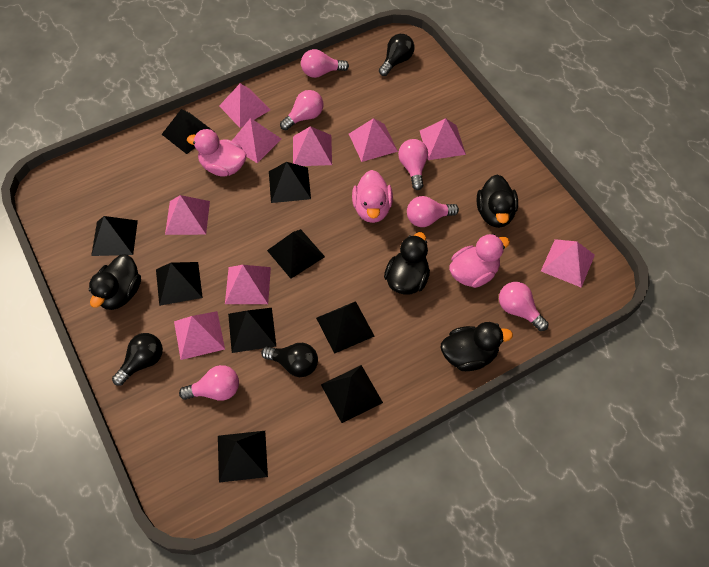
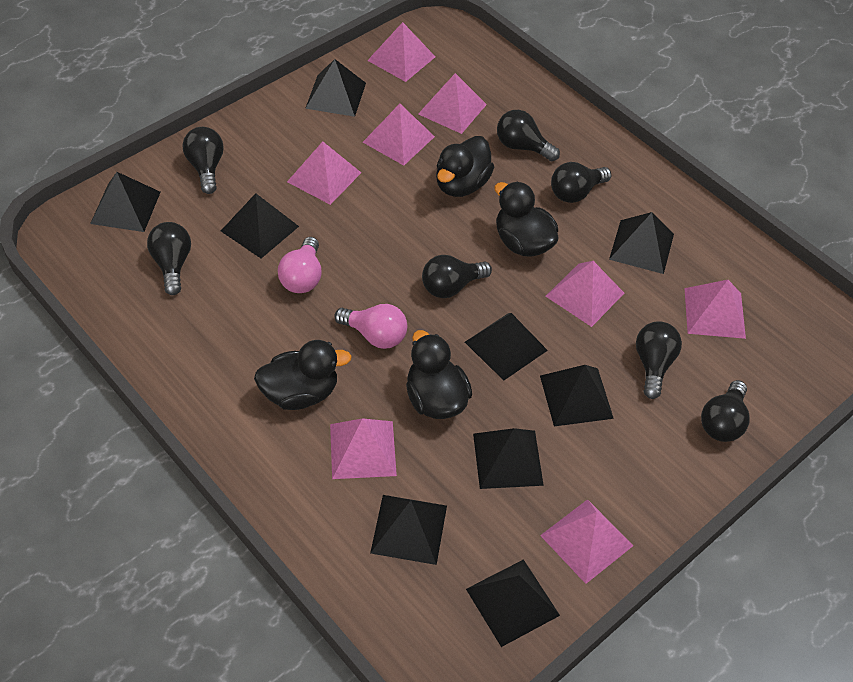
black light bulb: [112,333,163,386] [261,343,318,377] [379,34,414,76] = 3 -> [147,222,191,295] [183,127,224,194] [422,255,492,298] [497,110,560,161] [551,162,611,203] [636,322,682,399] [701,380,749,442] = 7
pink duck: [187,129,247,177] [352,170,393,223] [449,234,510,288] = 3 -> none = 0
pink light bulb: [179,365,239,401] [280,90,323,130] [301,49,349,78] [398,139,428,190] [407,196,459,227] [499,282,549,331] = 6 -> [278,237,321,293] [334,304,407,349] = 2
pink pyramid: [165,195,210,235] [174,311,225,360] [219,83,270,128] [225,265,271,304] [232,118,281,163] [293,126,332,166] [349,118,398,162] [420,118,466,160] [541,239,595,288] = 9 -> [287,141,361,205] [330,418,397,479] [363,104,435,166] [367,22,435,82] [418,73,487,134] [540,499,633,584] [546,261,624,327] [684,280,746,339] = 8

